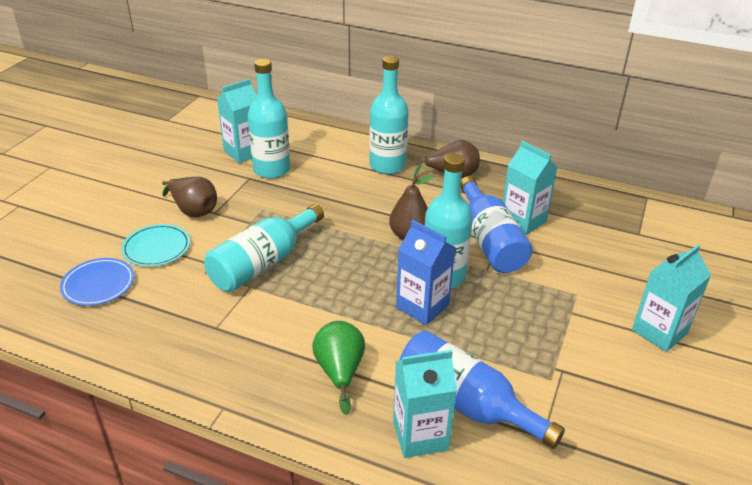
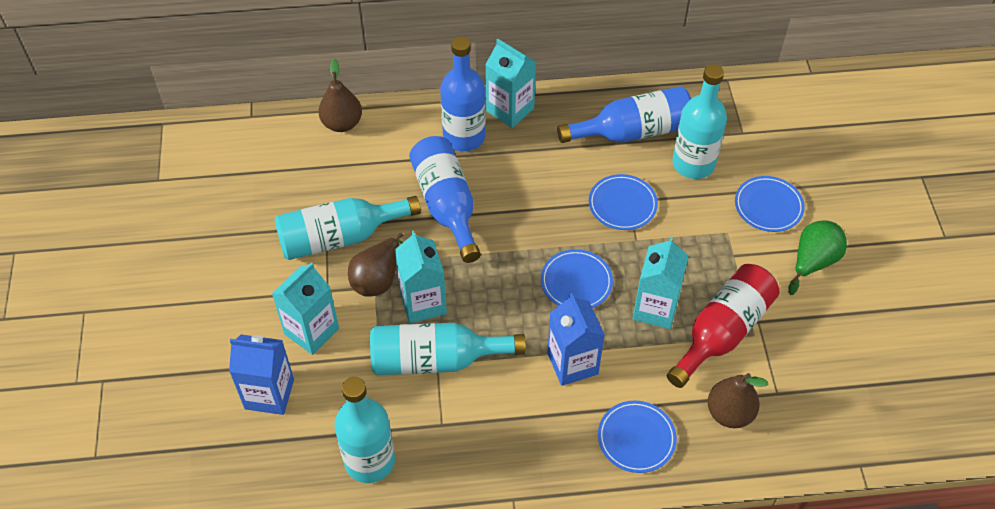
blue bottle: [400,331,565,449] [461,176,533,273] = 2 -> [409,136,481,263] [440,36,486,151] [557,86,691,143] = 3
blue carton: [396,220,456,325] = 1 -> [229,334,294,415] [547,293,605,386] = 2
blue plate: [60,258,134,306] = 1 -> [541,249,613,308] [589,174,658,230] [598,401,677,473] [735,176,805,232] = 4
red bottle: none = 0 -> [667,264,780,388] = 1
turquoise plate: [121,224,190,267] = 1 -> none = 0

